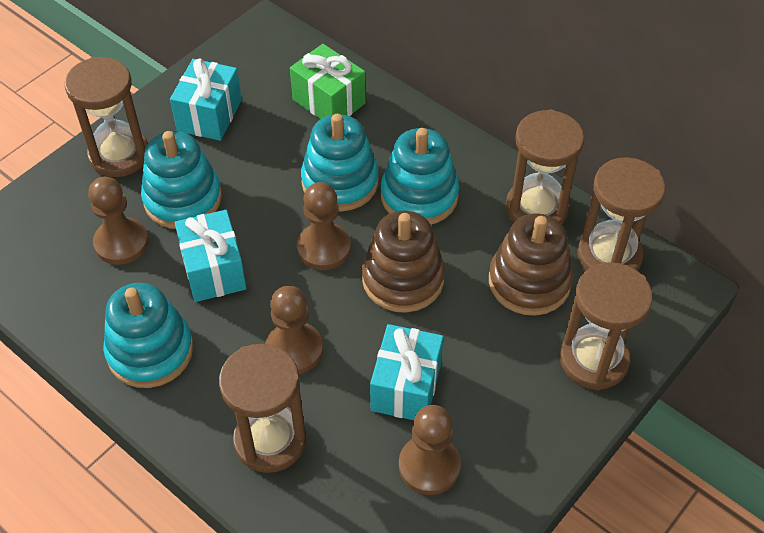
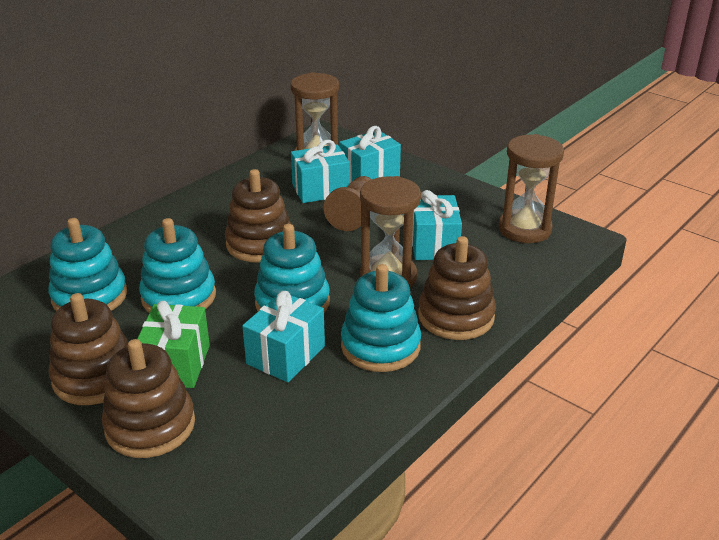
brown hourglass: [65,57,148,177] [219,344,306,473] [506,109,584,224] [560,262,653,390] [577,157,665,271] = 5 -> [290,72,339,151] [360,176,421,288] [499,134,564,243] = 3
brown pawn: [88,177,149,265] [265,286,323,374] [297,182,351,270] [399,405,461,495] = 4 -> [324,176,372,231] = 1
brown stacking toy: [362,211,445,313] [489,213,573,316] = 2 -> [49,293,128,405] [102,339,195,458] [225,169,291,262] [418,236,496,340] = 4
turquoise gift: [170,58,242,141] [175,210,247,302] [370,324,443,420] = 3 -> [242,291,325,382] [291,140,350,203] [339,126,401,183] [412,190,462,260] = 4

